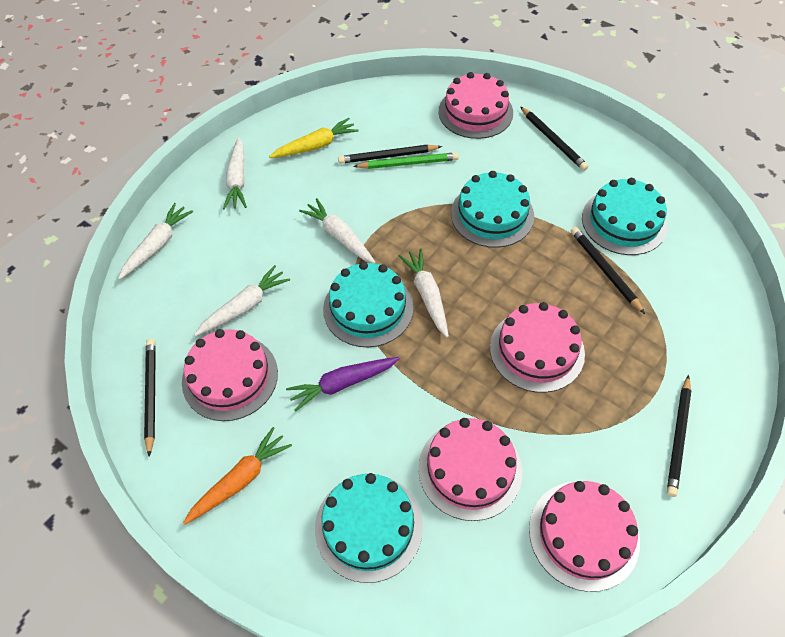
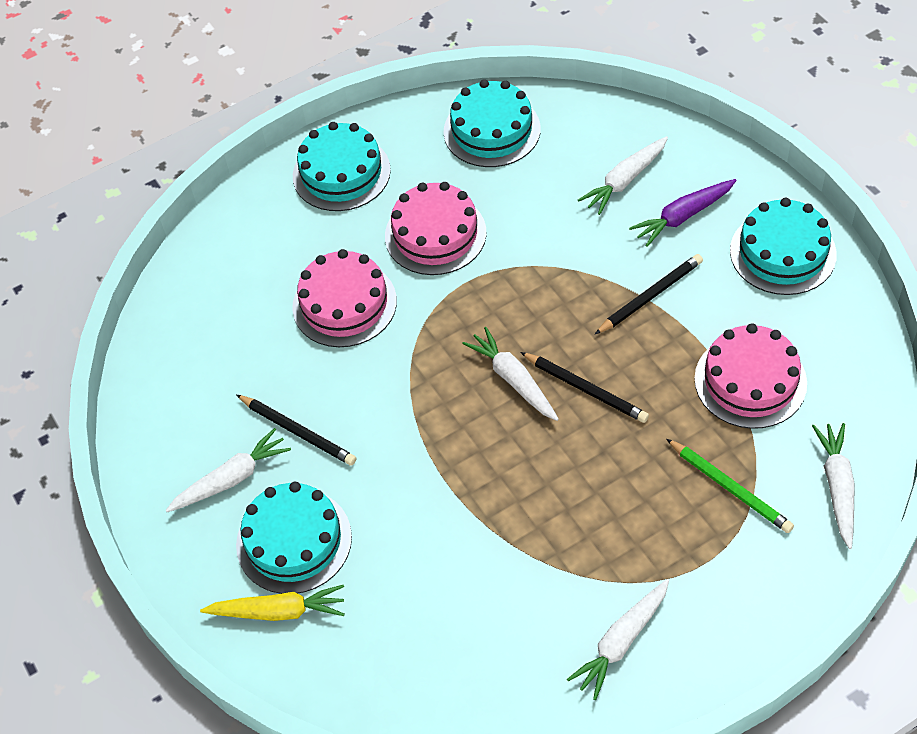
black pencil: [144,339,156,457] [338,145,442,164] [520,106,588,171] [571,227,645,314] [667,375,691,497] = 5 -> [237,395,356,466] [520,352,649,423] [595,254,703,334] = 3
orange carrot: [183,427,292,525] = 1 -> none = 0
pink cake: [182,329,278,421] [418,418,522,521] [439,72,513,139] [490,302,585,393] [529,481,640,592] = 5 -> [292,249,397,347] [385,182,486,275] [694,323,807,429] = 3

